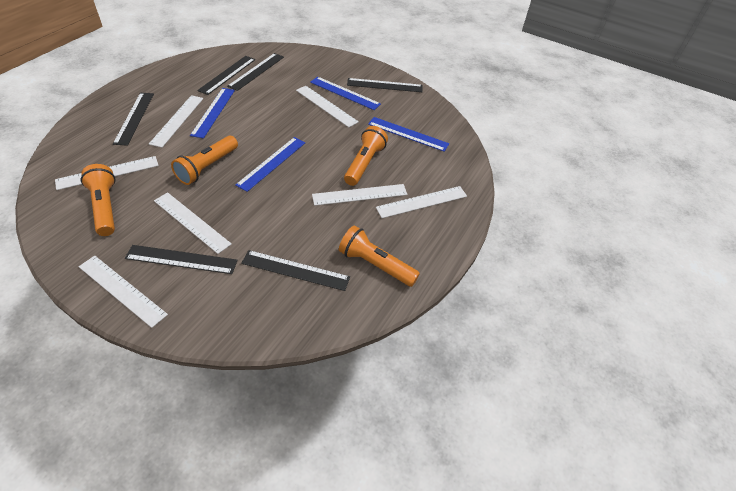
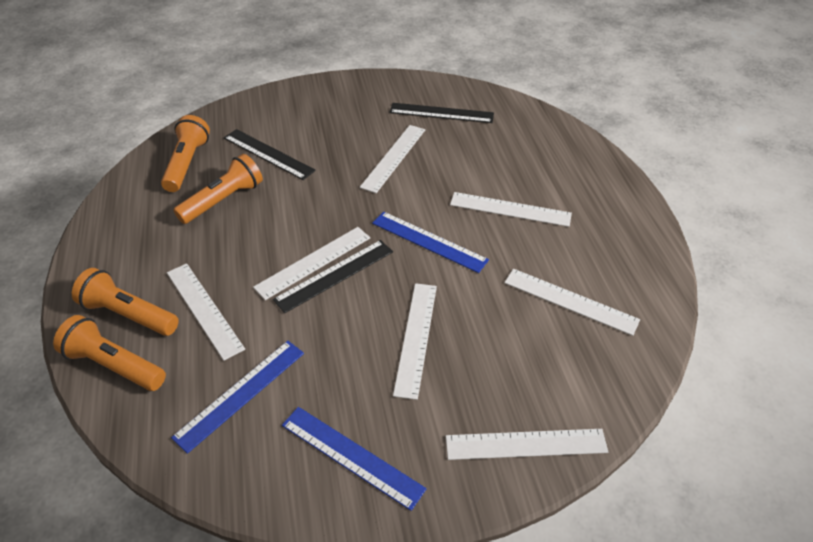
black ruler: [113,93,154,146] [125,245,238,274] [197,56,255,95] [227,53,284,91] [241,250,350,291] [347,78,423,92] = 6 -> [224,129,316,180] [273,240,393,313] [389,103,494,123] = 3
blue ruler: [190,88,235,139] [235,137,305,192] [310,77,381,110] [368,117,449,152] = 4 -> [171,341,304,454] [282,407,427,511] [372,212,489,273] = 3

